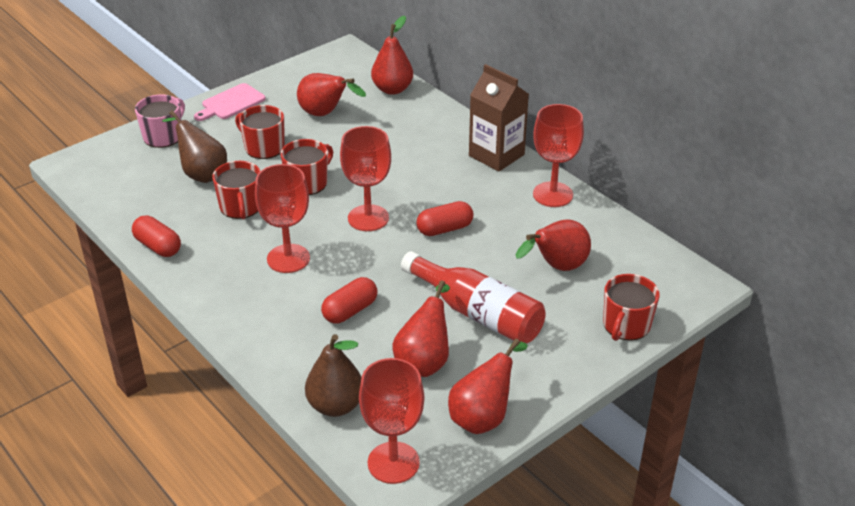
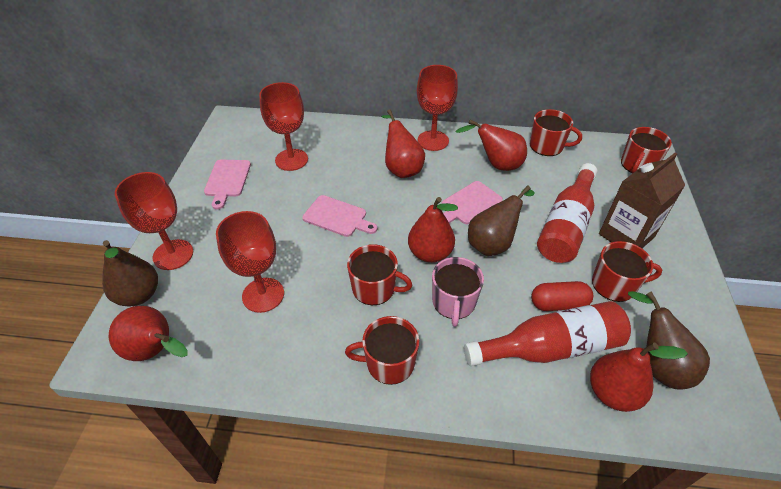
brown pear: [162,110,227,183] [305,334,362,417] = 2 -> [102,240,158,306] [468,185,535,256] [628,291,710,389] = 3
pink cutting board: [194,83,266,121] = 1 -> [204,160,251,209] [302,195,377,237] [442,181,503,224] = 3
red bottle: [401,251,546,344] = 1 -> [464,301,631,366] [537,163,597,263] = 2
red capsule: [132,215,181,257] [321,277,377,324] [416,201,473,236] = 3 -> [531,281,593,311] = 1
red mug: [212,161,260,219] [235,105,285,159] [281,139,333,195] [603,274,660,341] = 4 -> [345,316,419,385] [347,244,412,305] [530,109,582,156] [592,241,662,302] [621,127,672,174] = 5

